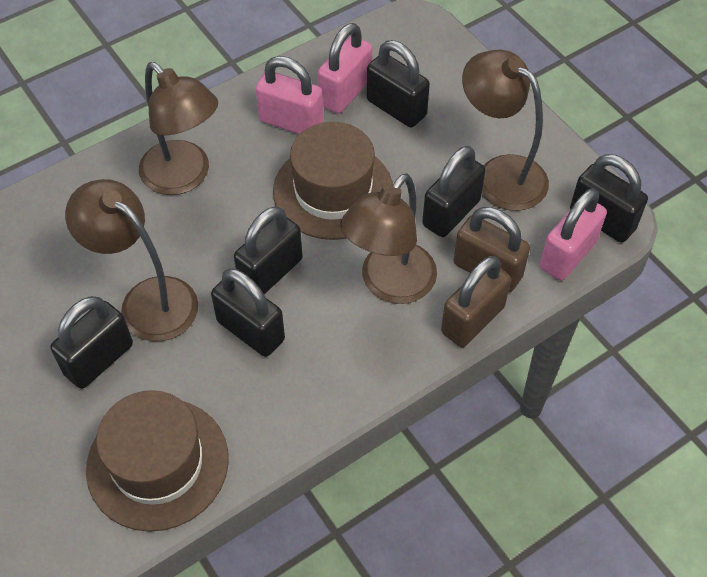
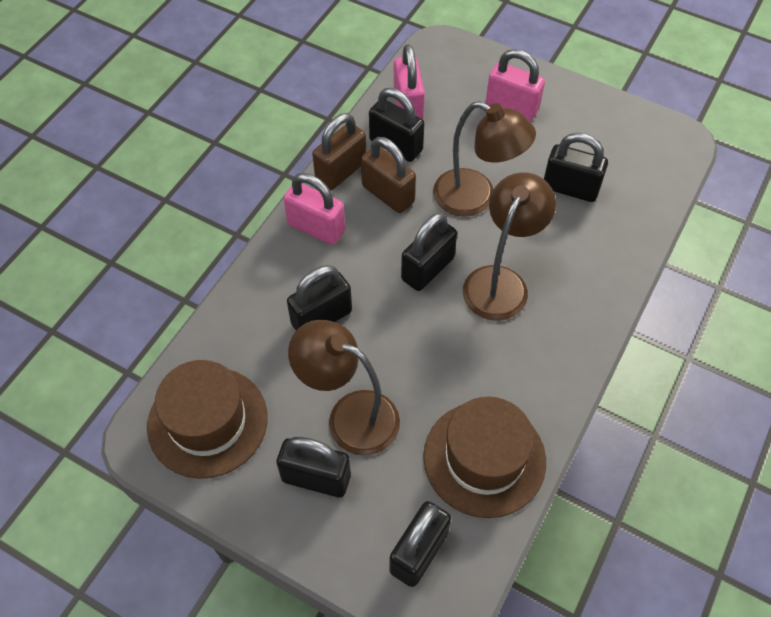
brown lamp: [65,179,198,341] [139,62,218,195] [341,173,437,304] [462,50,549,211] = 4 -> [288,320,400,456] [433,101,536,217] [463,172,556,321] = 3

